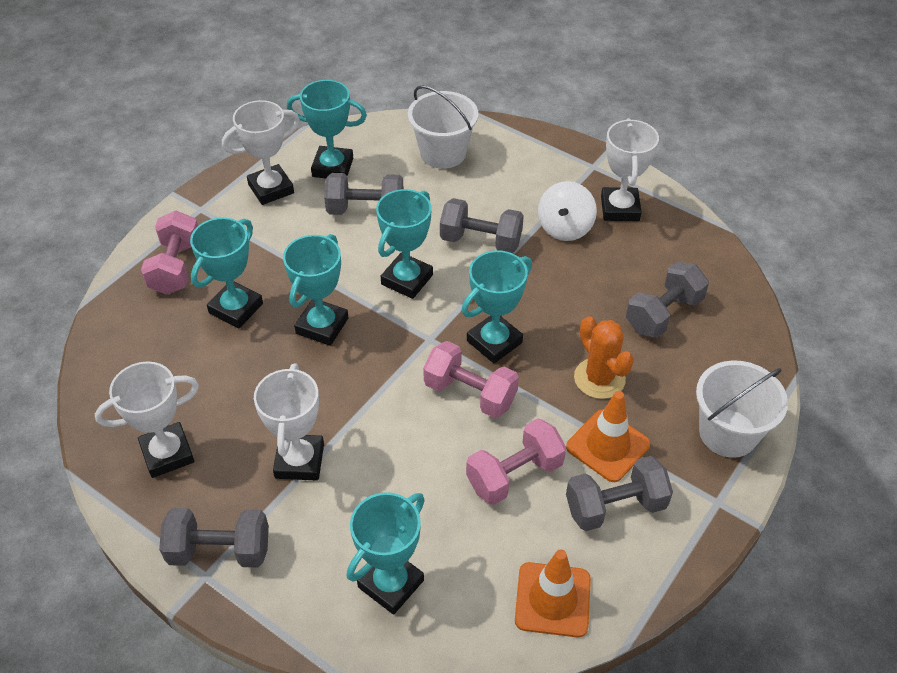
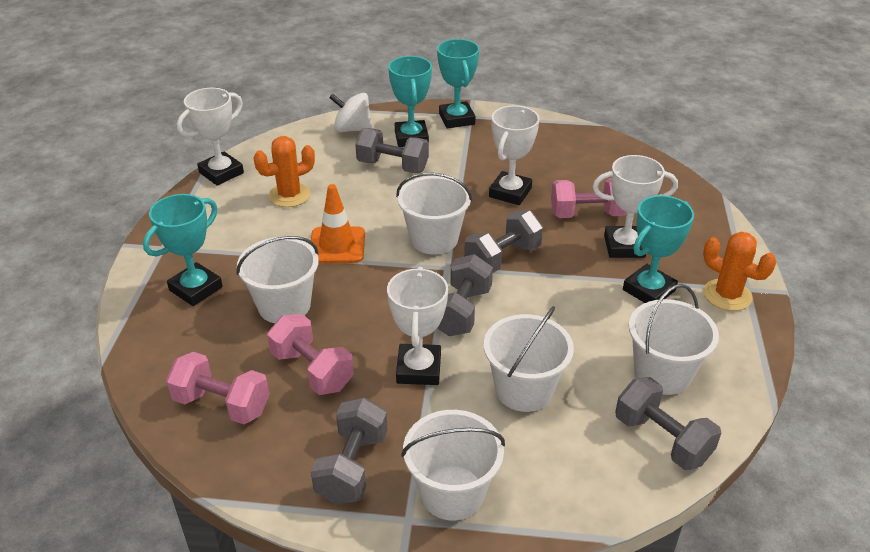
orange cactus: [574,316,634,399] = 1 -> [253,136,315,207] [703,232,776,311] = 2
orange traffic cone: [515,549,591,637] [566,391,650,482] = 2 -> [310,184,365,263] = 1
turquoise trophy: [190,218,263,328] [283,234,348,346] [287,80,367,178] [347,492,425,615] [376,189,433,299] [462,250,532,363] = 6 -> [143,194,223,306] [388,56,432,147] [437,39,479,128] [623,195,694,303] = 4
white bucket: [408,85,478,169] [696,360,788,458] = 2 -> [236,236,319,323] [396,173,472,255] [401,410,505,520] [484,306,574,412] [629,284,719,395] = 5

